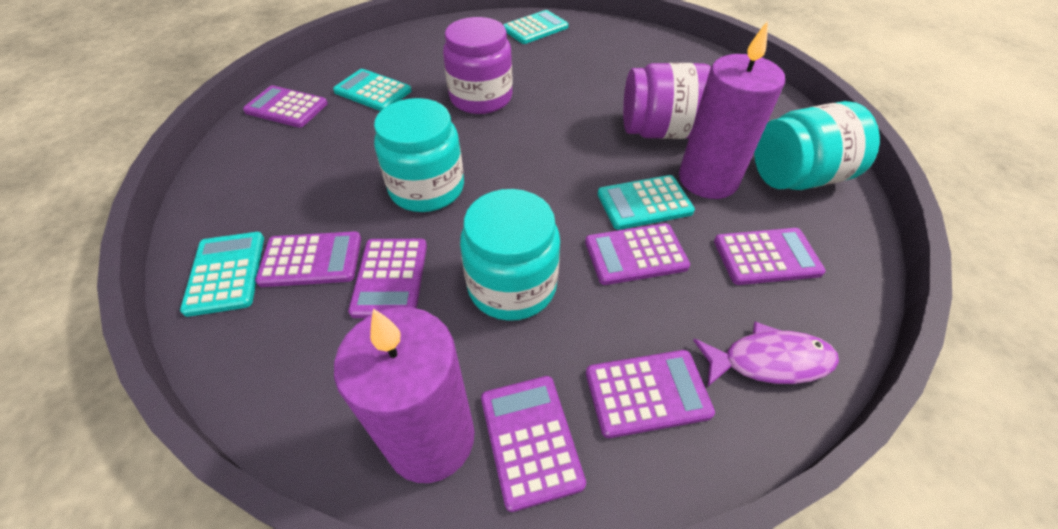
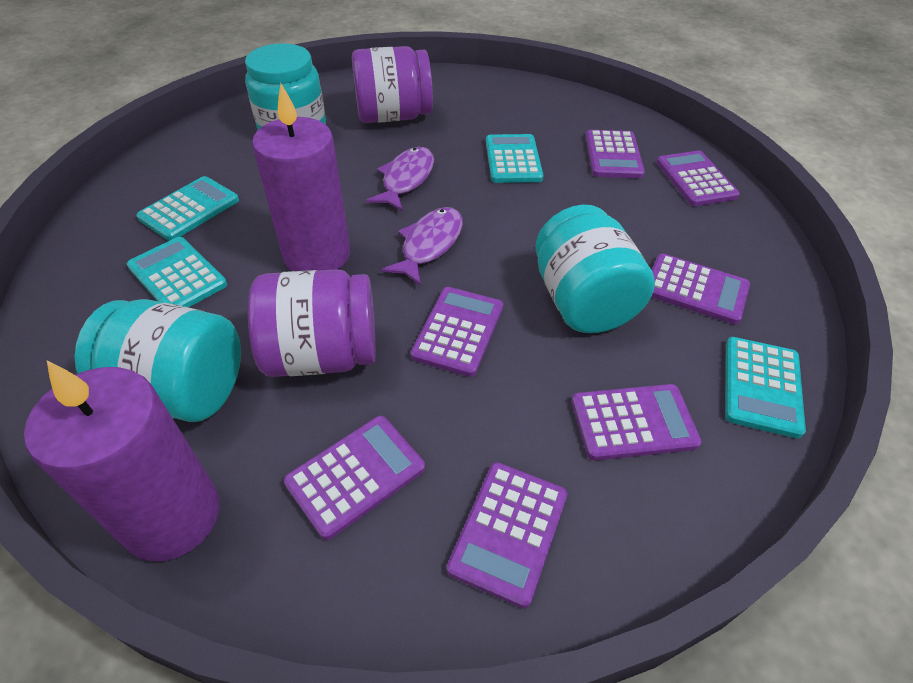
purple fish: [693,322,839,387] = 1 -> [366,147,434,211] [381,207,463,286] = 2

